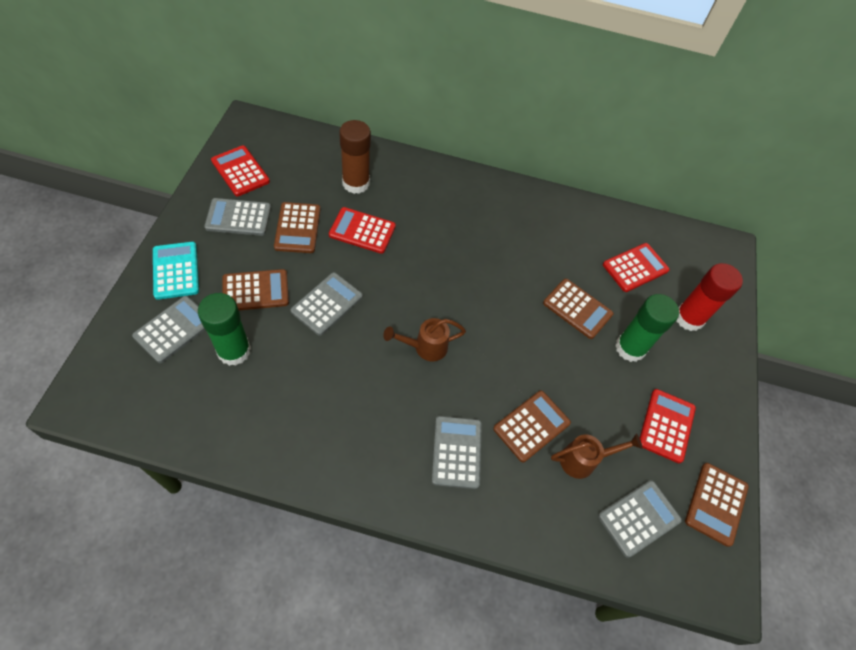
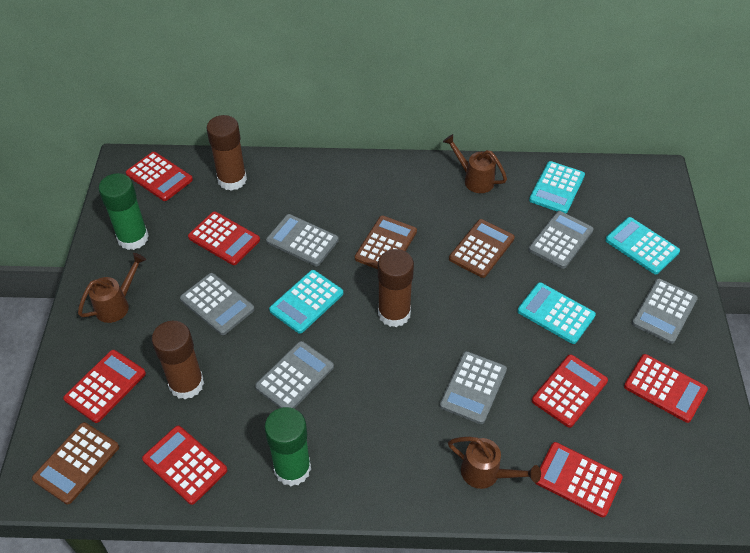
brown calculator: [223,269,289,310] [274,202,321,253] [493,391,571,462] [543,279,613,339] [685,463,749,547] = 5 -> [32,422,119,504] [355,216,417,269] [449,219,515,278] = 3
brown glue stick: [339,120,371,194] = 1 -> [152,321,204,399] [206,115,247,191] [378,249,414,327] = 3
brown watering can: [383,318,466,362] [551,434,643,479] = 2 -> [78,253,146,323] [443,134,507,193] [448,436,541,489] = 3
grey calculator: [132,296,205,363] [204,198,271,236] [291,272,363,336] [432,416,482,489] [598,480,682,558] = 5 -> [180,273,255,335] [255,341,334,408] [266,214,339,266] [440,351,507,424] [529,211,593,269] [632,279,698,344] = 6
red calculator: [211,145,270,196] [329,207,396,254] [603,243,670,292] [640,389,696,463] = 4 -> [63,350,146,423] [126,152,193,201] [142,426,227,505] [188,211,260,265] [532,354,608,428] [535,442,623,517] [624,354,708,423] = 7
red glue stick: [676,263,743,331] = 1 -> none = 0
turquoise calculator: [153,242,199,300] = 1 -> [269,270,343,334] [517,282,596,344] [529,161,585,213] [605,217,680,274] = 4

